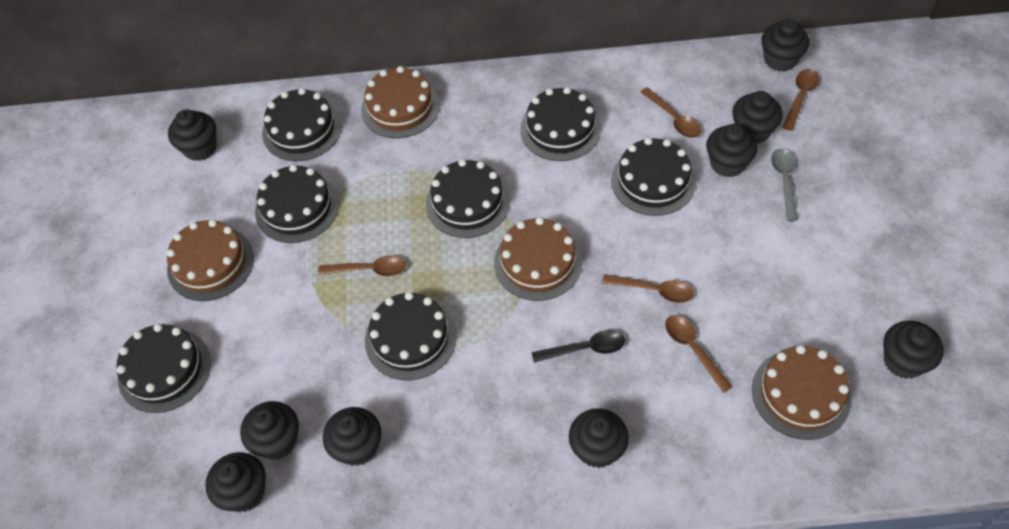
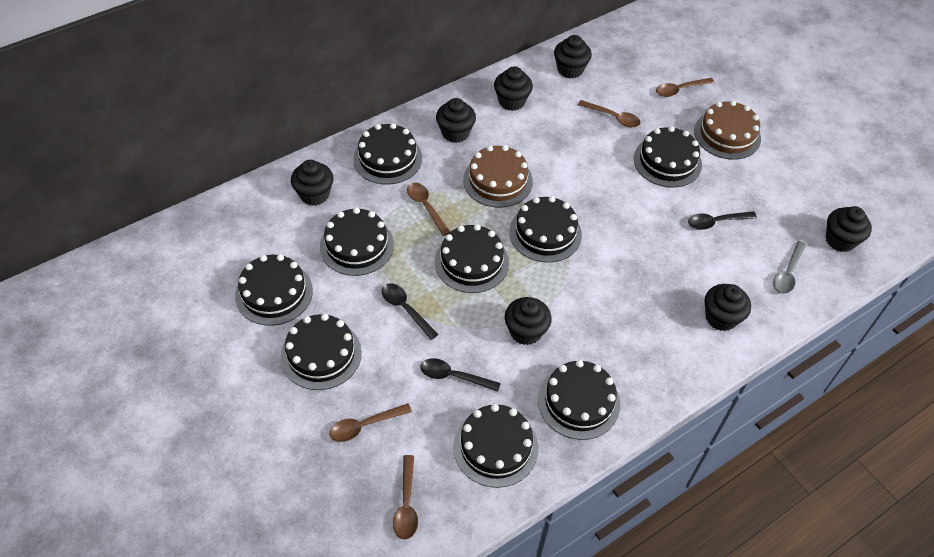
black cake: [116,324,211,413] [255,165,339,243] [262,88,342,161] [365,292,456,380] [426,159,510,238] [520,87,601,161] [611,138,696,216] = 7 -> [235,254,313,326] [281,314,362,390] [320,207,394,276] [353,123,422,184] [435,224,509,293] [453,404,538,488] [509,196,582,263] [538,360,620,440] [634,126,702,188] = 9
black cupcake: [168,110,217,161] [205,452,266,512] [240,401,299,460] [323,407,381,466] [569,408,629,468] [706,124,757,177] [732,91,783,144] [762,19,809,72] [883,321,944,379] = 9 -> [291,160,333,206] [436,98,476,143] [494,66,533,111] [505,297,552,345] [554,35,592,78] [704,284,751,331] [826,206,872,252] = 7
black spoon: [532,330,625,363] = 1 -> [382,283,438,340] [420,358,501,392] [688,211,757,230] = 3
brown cake: [167,219,254,301] [361,66,440,138] [494,217,582,301] [752,345,851,440] = 4 -> [463,145,533,208] [694,100,761,160] = 2

